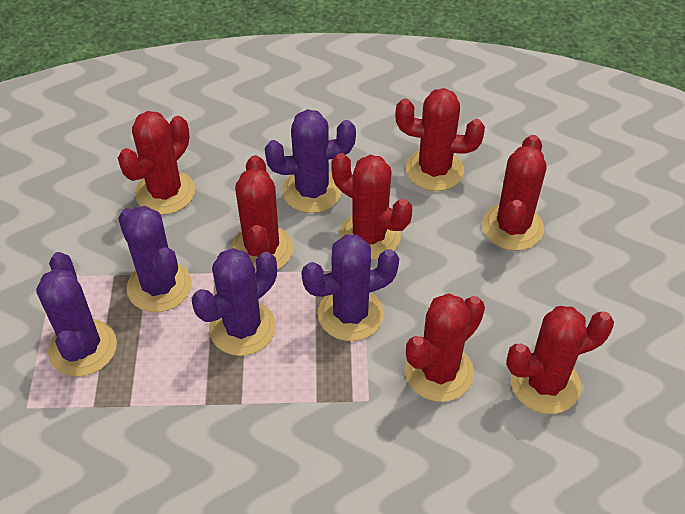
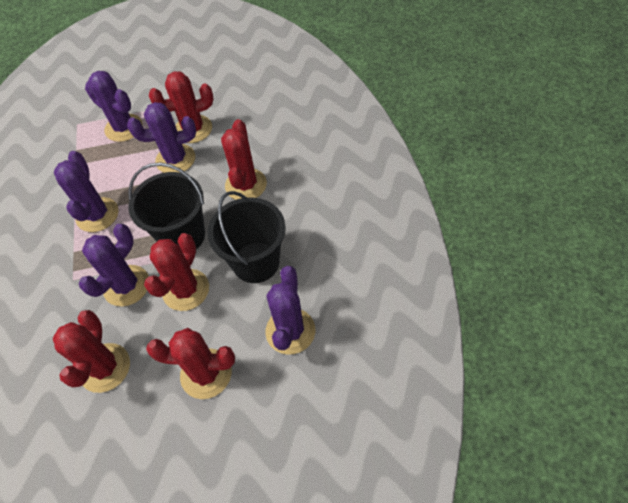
black bucket: none = 0 -> [128,162,205,249] [207,191,286,283] = 2
red cactus: [118,111,195,215] [231,155,293,273] [331,153,412,260] [395,88,485,191] [405,293,485,402] [482,135,546,251] [506,306,614,414] = 7 -> [53,310,130,393] [144,233,209,311] [146,328,235,399] [149,71,214,143] [221,119,267,200] = 5

